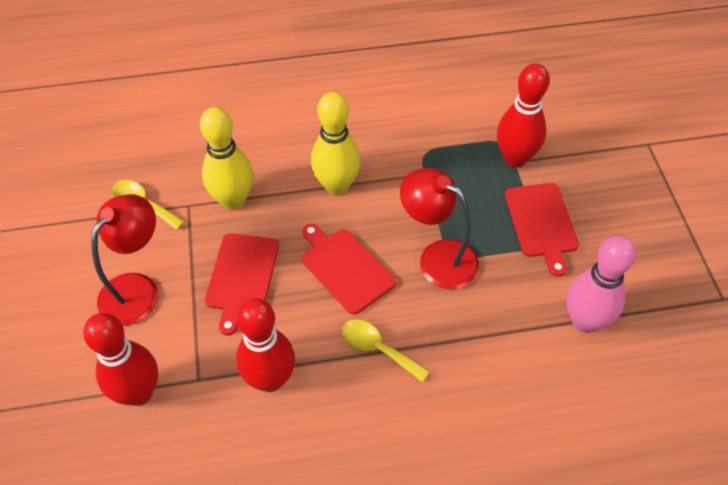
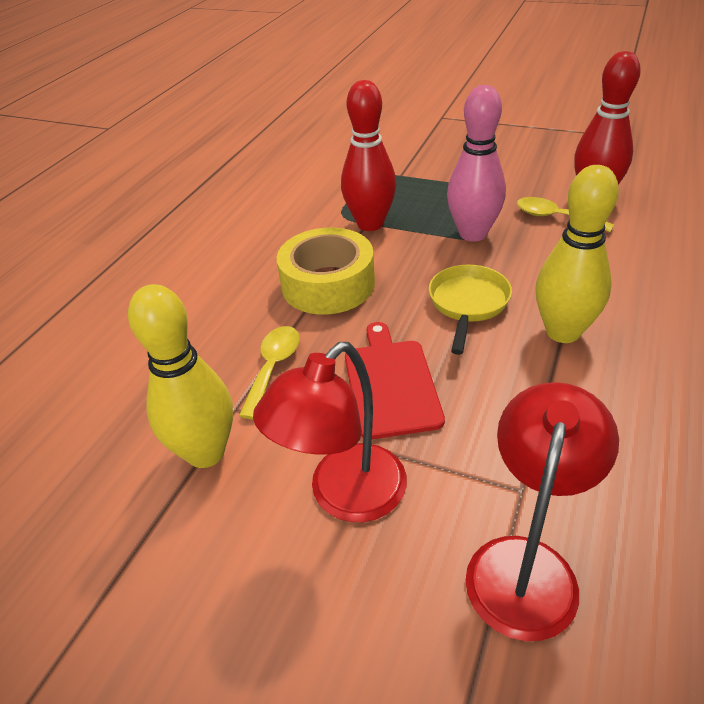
red bowling pin: [83,313,158,406] [236,298,295,392] [497,63,550,168] = 3 -> [341,80,396,231] [574,51,641,185] = 2
red cutting board: [205,233,279,336] [302,224,396,315] [505,183,579,277] = 3 -> [345,322,445,439] = 1
yellow pan: none = 0 -> [429,264,512,355] = 1
yellow tape: none = 0 -> [277,227,375,314] = 1

